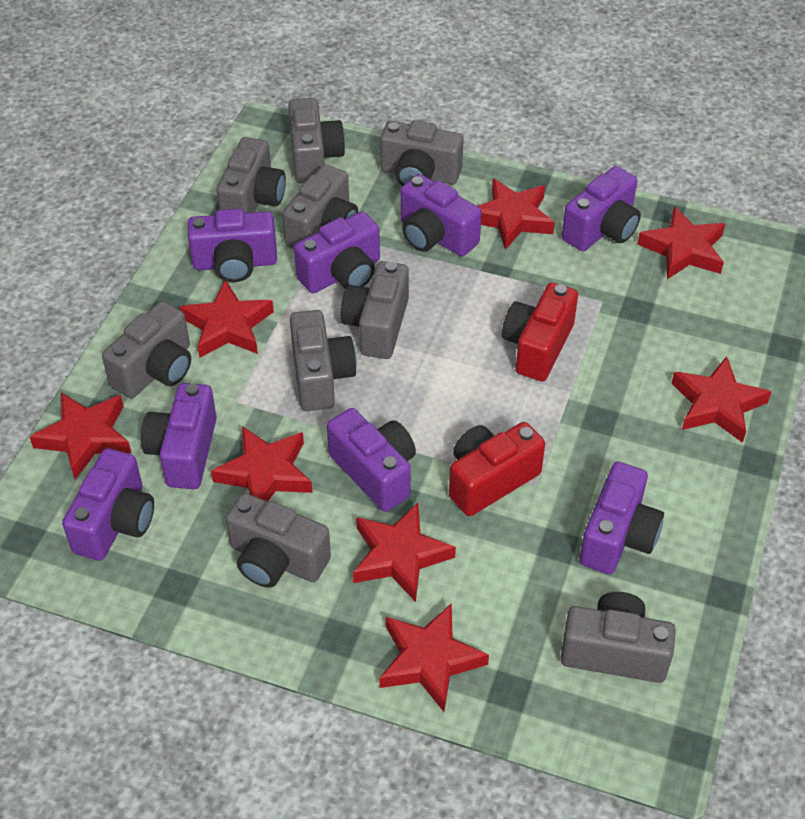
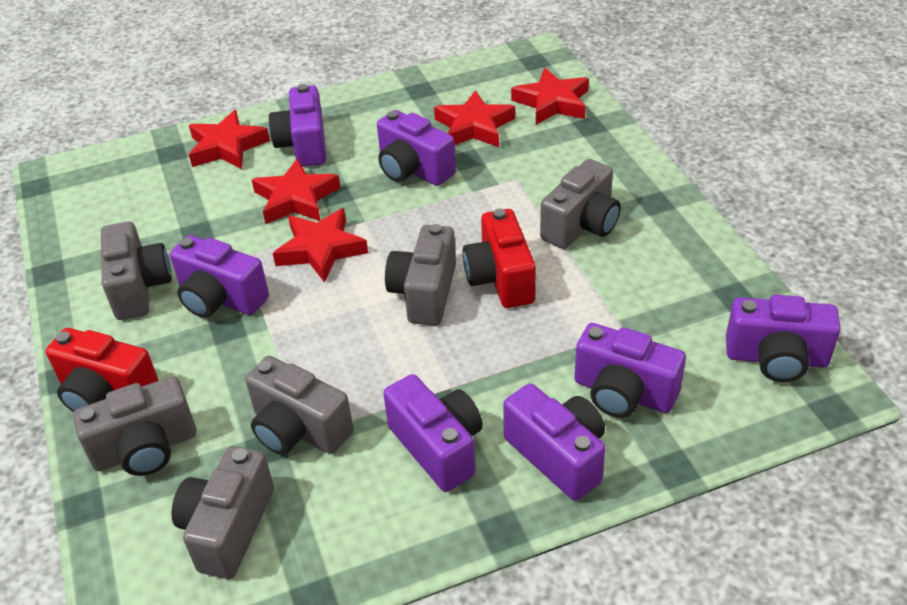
grey camera: [102,301,191,398] [217,137,286,213] [226,493,331,588] [282,164,358,249] [288,98,345,183] [290,310,357,411] [341,261,409,359] [380,120,464,186] [560,592,676,683] = 9 -> [73,376,197,476] [101,221,172,320] [171,446,274,579] [245,356,353,455] [385,224,456,325] [540,159,621,249] = 6
purple camera: [62,448,154,561] [141,383,217,489] [188,209,277,282] [294,211,380,293] [327,408,416,512] [401,174,482,257] [562,166,641,251] [579,462,664,574] = 8 -> [170,235,269,318] [269,84,326,167] [377,110,456,186] [383,374,483,492] [503,383,605,501] [574,323,686,418] [726,295,841,382] = 7
red star: [30,393,131,479] [180,280,274,358] [211,426,313,502] [353,503,456,602] [379,603,489,712] [478,178,555,250] [637,206,725,279] [671,356,771,443] = 8 -> [189,110,270,169] [252,158,340,224] [273,208,368,283] [434,90,515,147] [511,68,589,125] = 5

